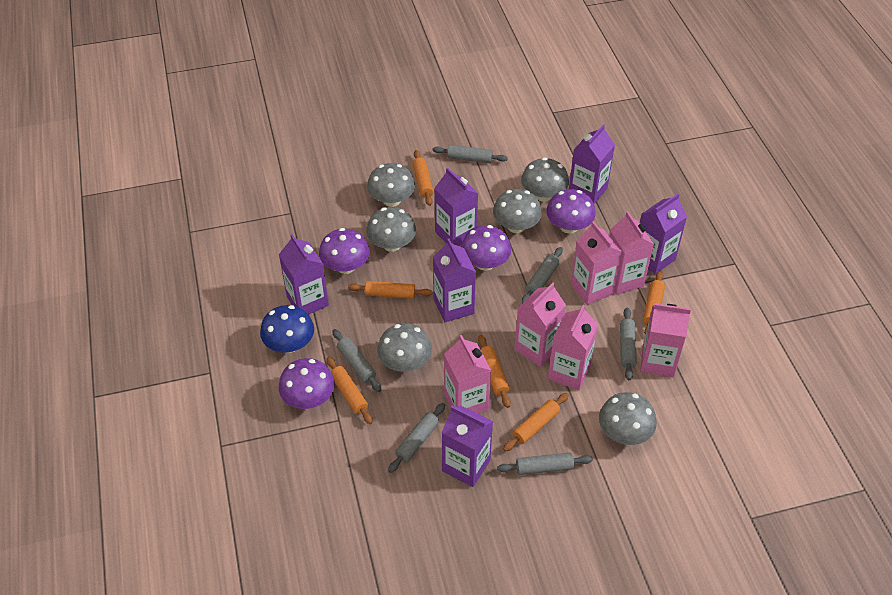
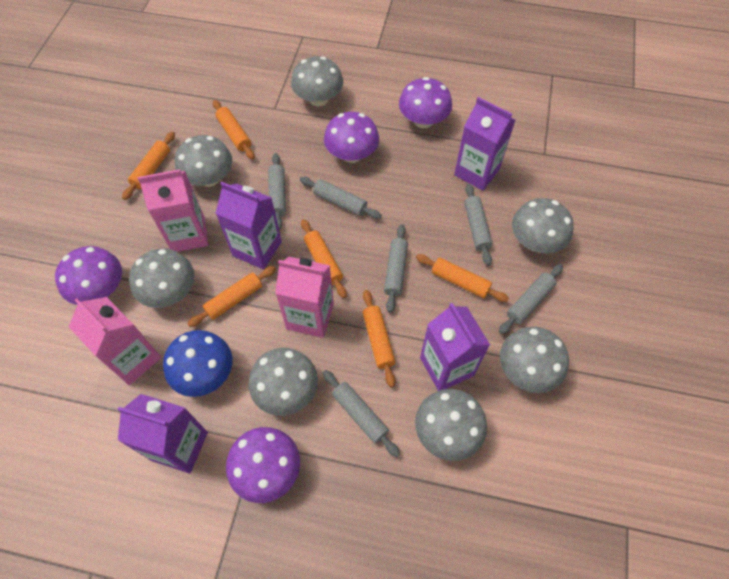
grey mushroom: [366,207,416,252] [367,163,415,207] [377,323,432,372] [493,189,542,233] [521,157,569,202] [599,392,657,445] = 6 -> [129,248,194,308] [175,135,232,187] [248,348,318,416] [291,56,343,106] [415,389,487,461] [500,327,569,393] [512,198,574,254] = 7
pink carton: [444,335,491,414] [514,283,566,367] [548,305,598,390] [571,221,622,305] [609,211,654,295] [640,303,691,377] = 6 -> [69,297,161,385] [138,169,208,252] [275,257,334,338] = 3
purple carton: [279,234,329,315] [433,239,476,322] [434,168,478,246] [442,405,493,487] [569,124,615,204] [640,194,687,274] = 6 -> [117,394,208,473] [215,182,282,270] [420,303,490,391] [454,97,516,191] = 4

